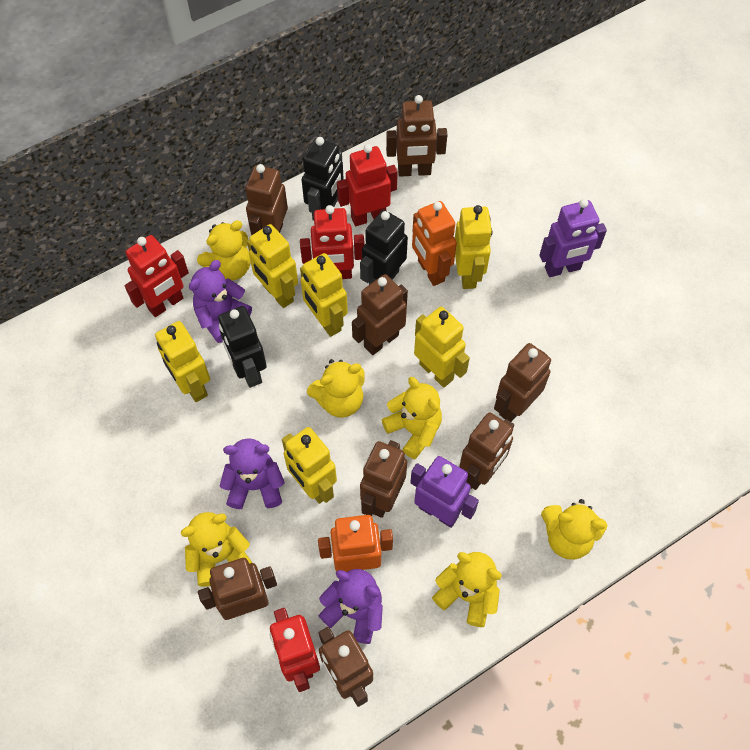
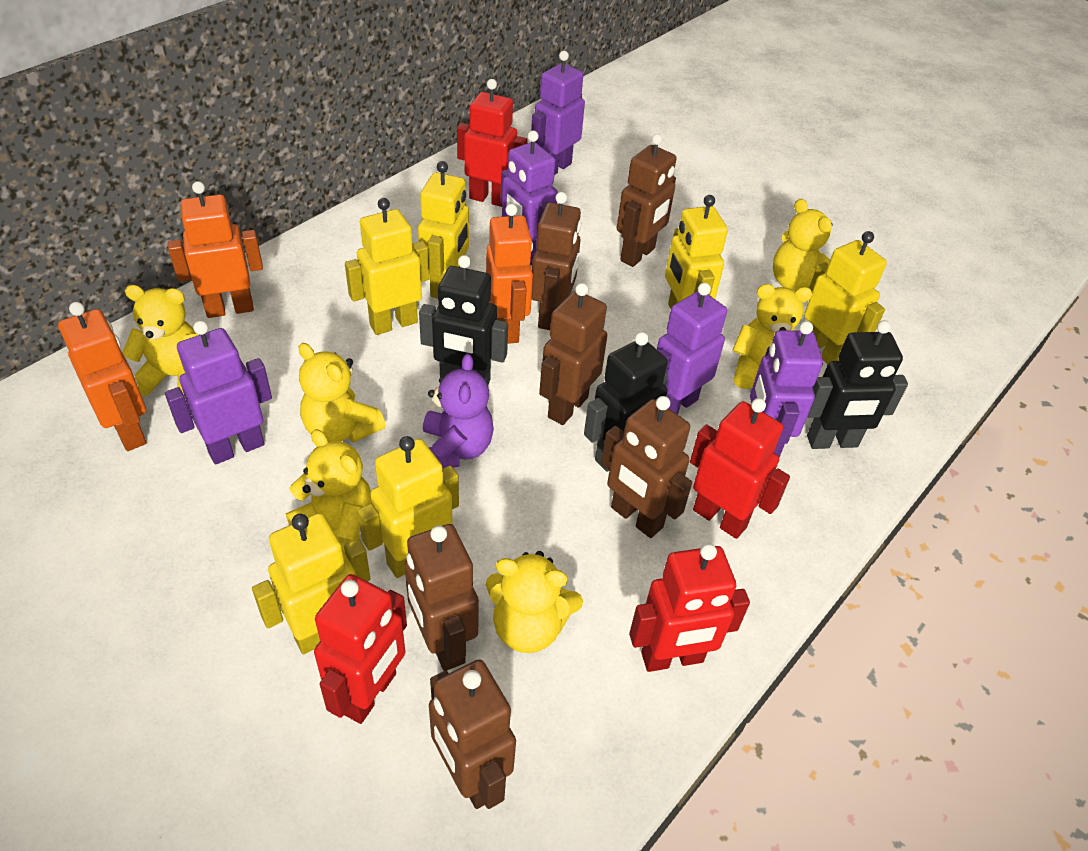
brown robot: [198,558,277,620] [245,164,288,236] [319,627,373,707] [352,274,408,355] [360,440,407,518] [386,95,448,177] [459,412,514,490] [494,343,551,422] = 8 -> [404,524,479,671] [429,659,516,809] [532,192,581,330] [539,283,607,425] [601,396,692,538] [617,134,677,267] = 6
orange robot: [318,515,393,572] [412,201,457,286] = 2 -> [58,302,146,451] [168,181,263,318] [486,204,533,344] = 3
purple robot: [410,456,479,528] [540,199,607,277] = 2 -> [165,321,272,464] [500,130,558,266] [531,51,585,175] [657,283,727,414] [750,321,823,458] = 5
purple teddy bear: [189,260,252,343] [220,438,285,509] [318,569,383,644] = 3 -> [423,354,494,468] = 1

